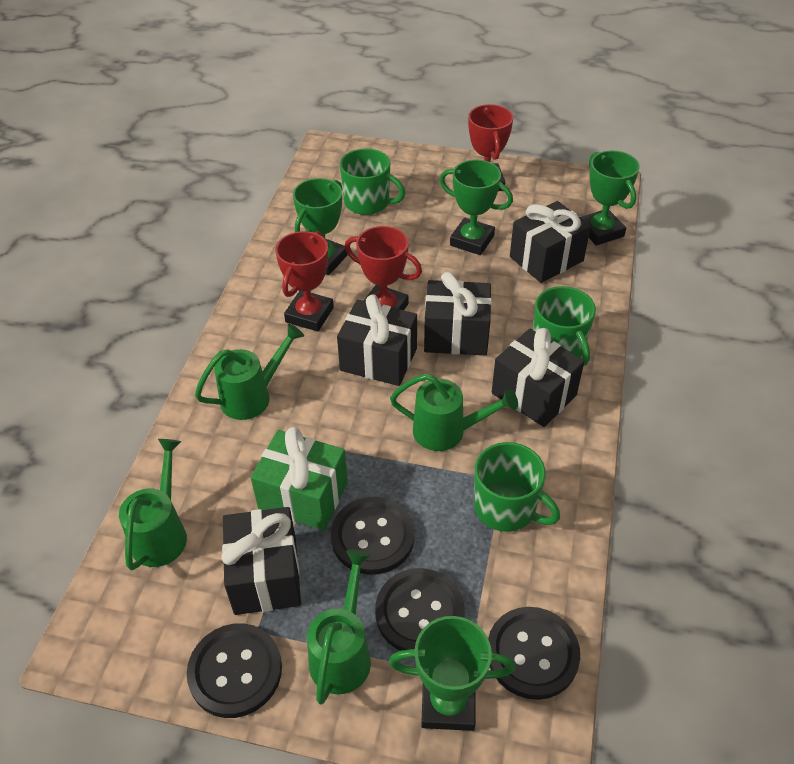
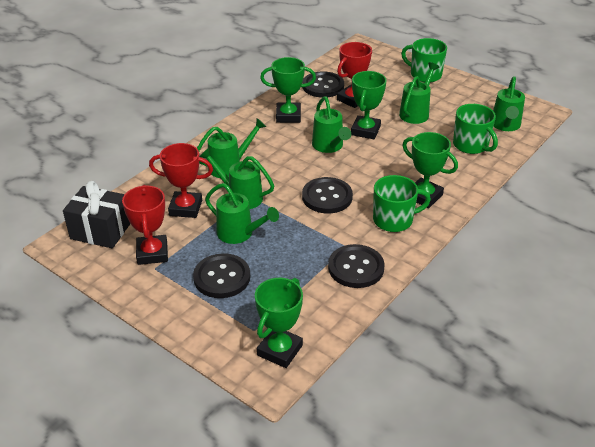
black gift: [221,507,301,615] [337,294,417,386] [424,272,492,355] [492,328,584,427] [510,201,591,283] = 5 -> [63,181,131,248] = 1
green gift: [251,427,348,530] = 1 -> none = 0
green watering can: [119,439,187,570] [195,323,304,420] [307,550,371,705] [390,374,518,451] = 4 -> [197,118,267,178] [199,147,274,209] [205,183,279,244] [312,96,351,153] [399,62,439,124] [493,76,525,131] = 6

